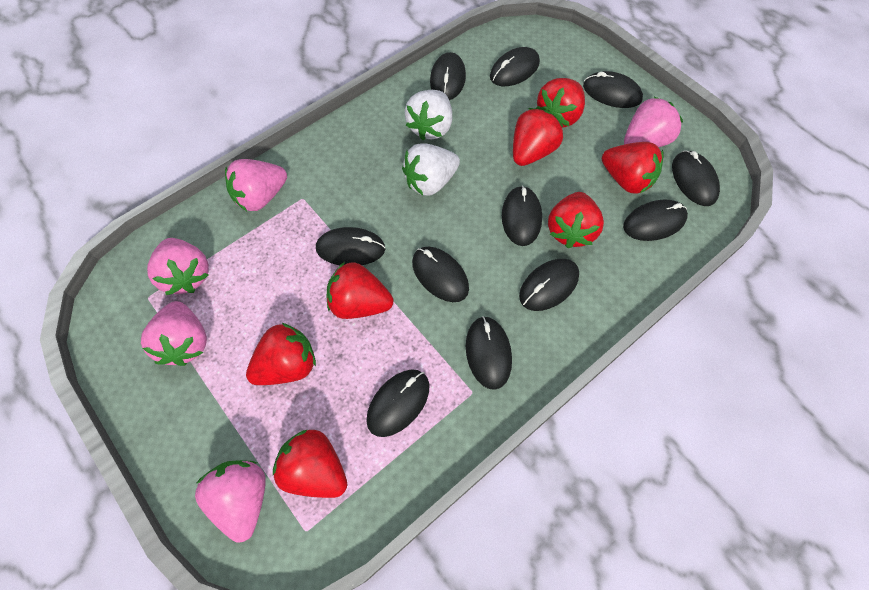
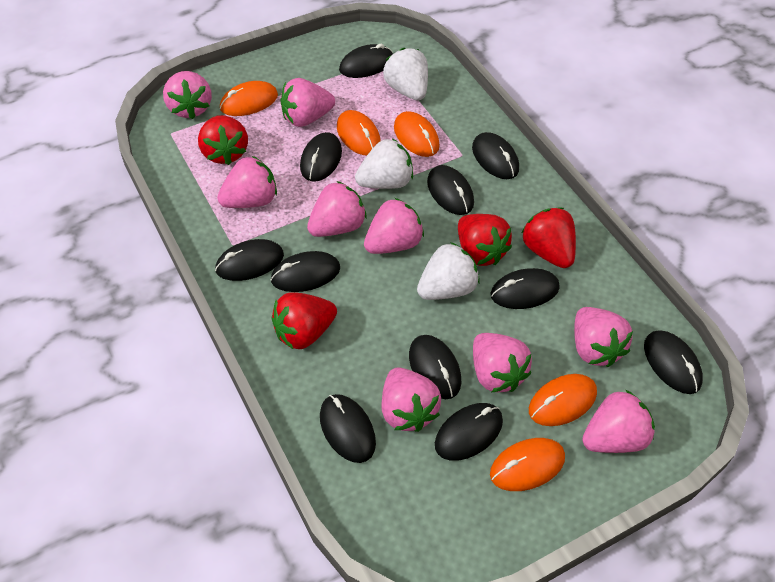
orange mouse: none = 0 -> [220,81,278,116] [337,110,381,156] [394,111,439,157] [490,438,565,491] [529,374,597,426] = 5
pink strawberry: [141,301,207,366] [147,238,209,295] [195,460,266,543] [225,159,287,211] [624,97,683,147] = 5 -> [163,71,212,119] [217,156,277,208] [280,78,335,127] [307,181,367,237] [364,198,424,254] [381,368,441,432] [473,333,532,392] [574,307,633,367] [582,389,655,453] = 9
red strawberry: [246,323,316,385] [273,429,347,498] [327,262,394,319] [513,108,563,166] [536,78,585,127] [548,192,604,248] [602,142,664,193] = 7 -> [198,115,248,165] [272,292,337,349] [458,214,512,266] [522,208,576,268] = 4
white strawberry: [402,143,460,196] [405,90,452,140] = 2 -> [355,138,413,189] [383,48,428,100] [417,242,480,300] = 3

